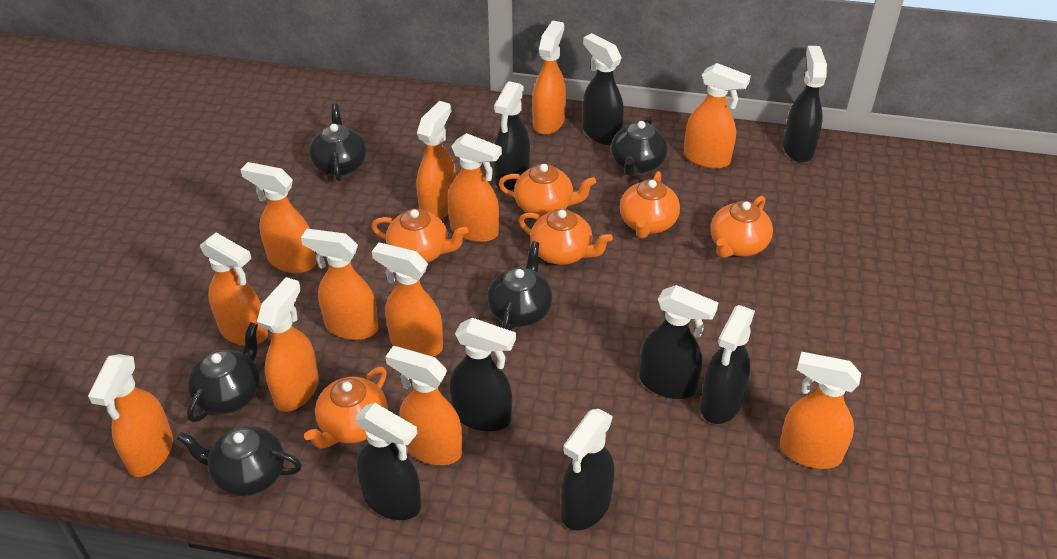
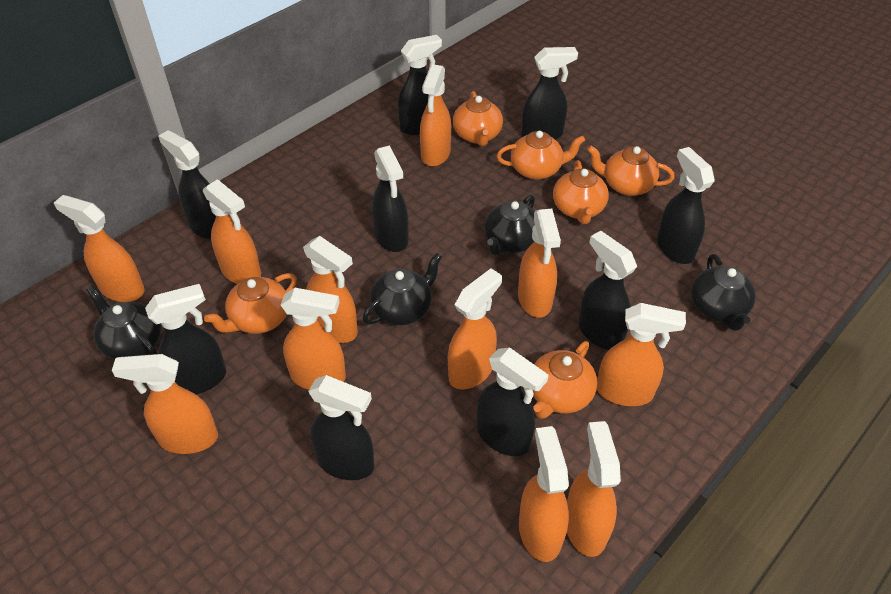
black spray bottle: [356,403,421,520] [450,318,516,431] [494,81,530,190] [561,409,615,530] [583,33,624,145] [639,285,718,399] [700,305,755,424] [783,46,827,162] = 8 -> [145,284,226,395] [158,130,216,239] [308,375,374,480] [372,145,409,252] [398,35,442,135] [477,347,549,456] [521,47,578,140] [579,231,637,350] [657,147,715,264] = 9
black teapot: [177,426,302,496] [187,322,260,422] [309,103,367,181] [487,241,553,331] [611,115,668,176] = 5 -> [86,285,162,360] [363,253,442,325] [484,195,535,256] [691,254,756,331] = 4
orange spray bottle: [88,354,173,477] [200,233,268,346] [241,162,317,273] [257,277,319,412] [301,229,379,340] [372,242,443,357] [385,346,462,465] [416,101,457,219] [447,133,502,242] [532,20,566,135] [684,63,751,169] [780,352,861,469] = 12 -> [54,195,145,302] [112,354,218,454] [203,179,261,284] [281,288,346,389] [303,236,358,343] [420,64,451,167] [448,268,502,390] [518,209,561,318] [519,426,569,562] [567,421,621,557] [597,303,686,406] = 11

